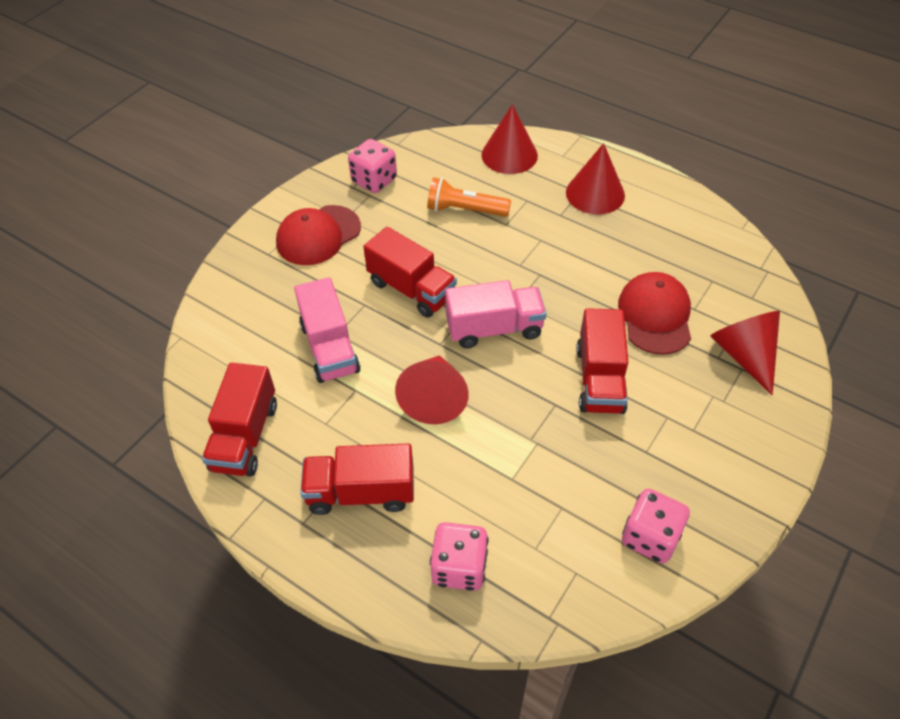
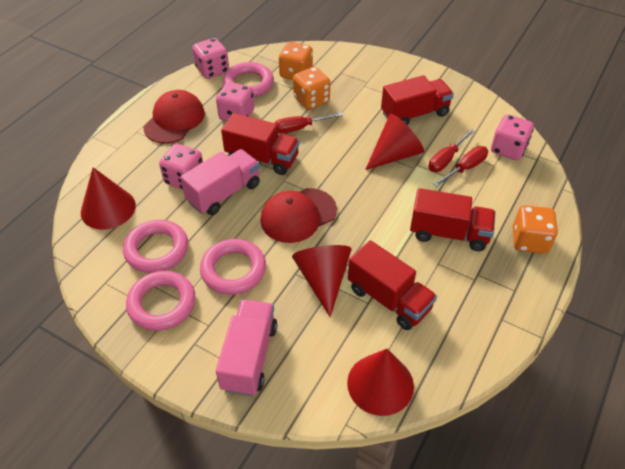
orange dice: none = 0 -> [279,42,313,80] [293,67,330,110] [513,205,558,254] = 3
orange flashlight: [427,177,511,217] = 1 -> none = 0
pink dice: [348,139,397,193] [430,522,488,591] [622,489,690,563] = 3 -> [159,144,203,190] [192,38,229,79] [216,82,255,121] [491,114,534,160] = 4
pink ring: none = 0 -> [123,220,188,273] [126,271,196,331] [200,239,266,295] [223,62,274,97] = 4
red screwdriver: none = 0 -> [275,112,343,134] [428,129,475,172] [434,146,488,187] = 3

